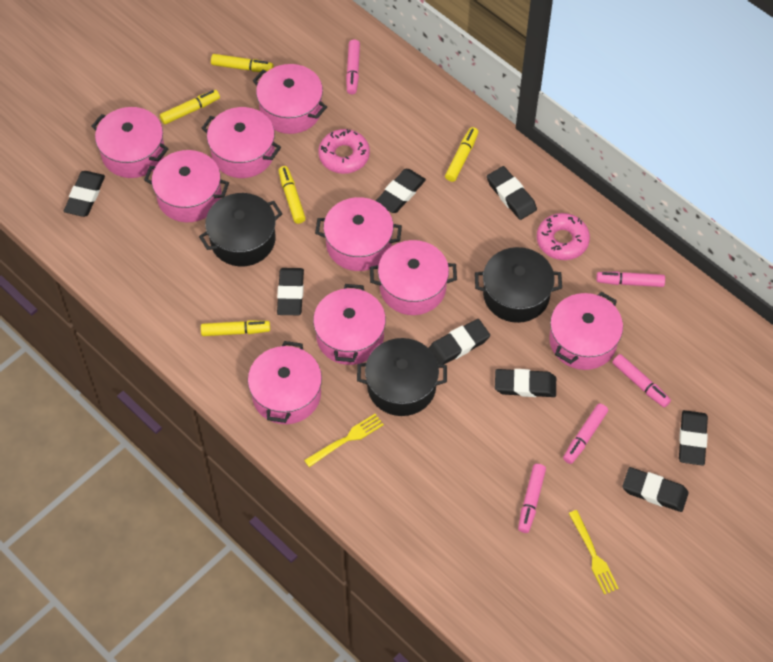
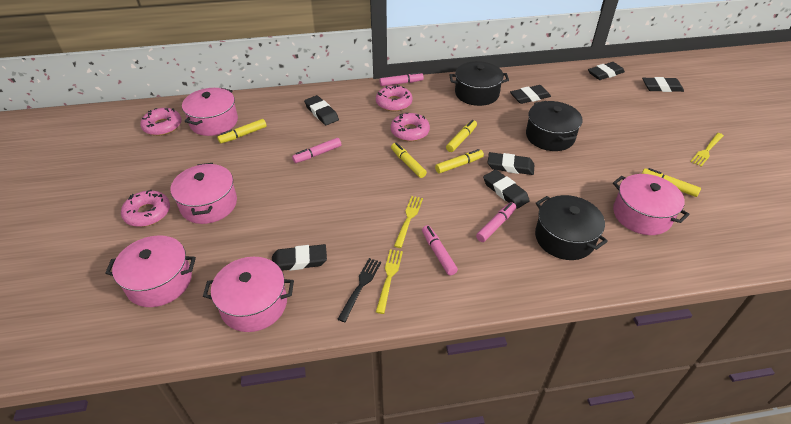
black eraser: [64,171,105,217] [277,268,304,315] [376,169,426,213] [429,319,490,365] [487,166,537,220] [495,369,556,397] [622,467,689,512] [679,410,708,466] = 8 -> [272,244,327,271] [304,95,339,125] [483,170,530,209] [487,152,534,175] [510,85,551,104] [588,62,625,80] [642,77,684,92] = 7
black fork: none = 0 -> [338,258,381,322] = 1
pink donut: [318,129,370,174] [537,213,590,260] = 2 -> [121,190,170,227] [140,108,182,136] [376,85,412,111] [391,113,430,141] = 4
pink marker: [346,40,360,94] [518,464,546,533] [563,403,608,464] [596,272,665,287] [612,354,671,408] = 5 -> [292,138,341,163] [379,72,424,86] [422,225,458,275] [476,202,516,242] = 4
pink pot: [91,107,168,178] [144,150,229,222] [202,107,281,178] [248,341,322,424] [253,64,327,134] [313,284,386,365] [315,197,402,271] [370,240,457,315] [549,292,623,370] = 9 -> [105,235,196,307] [171,163,237,224] [182,88,238,136] [203,257,294,332] [613,174,690,235] = 5
yellow fork: [304,414,384,467] [569,510,619,594] = 2 -> [376,249,403,314] [394,196,423,248] [690,133,724,166] = 3

